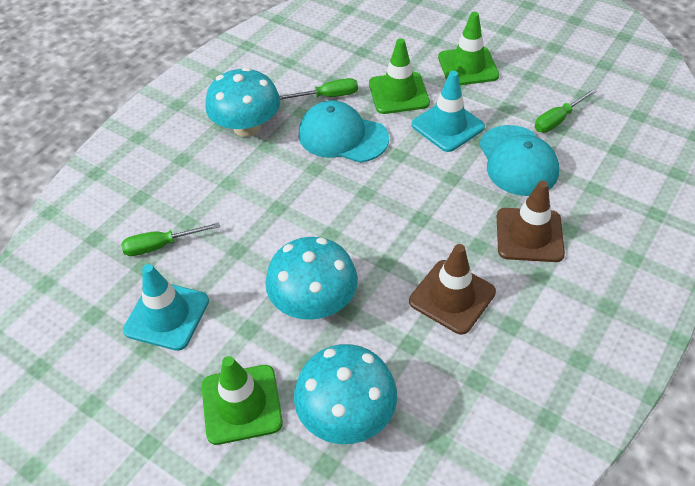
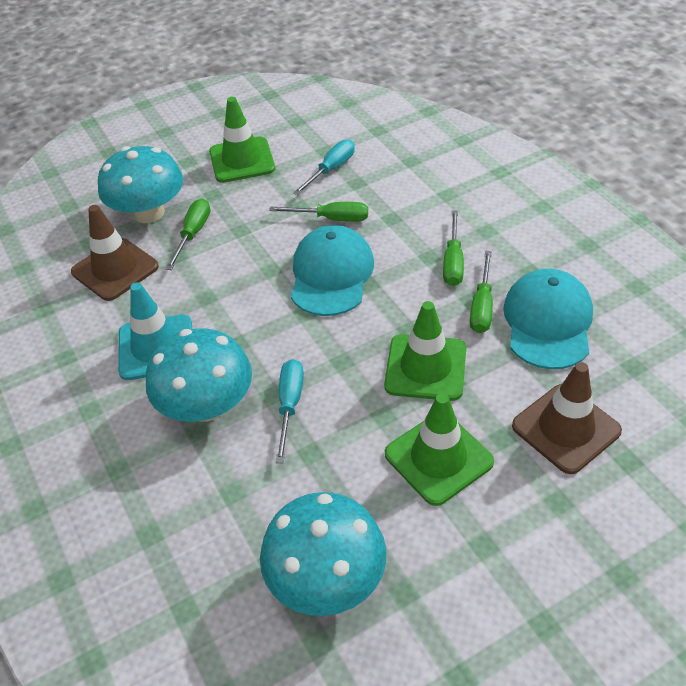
green screwdriver: [121,222,220,256] [280,78,358,100] [535,89,597,133] = 3 -> [166,199,210,270] [269,202,368,222] [443,210,464,286] [470,251,493,333] = 4
turquoise screwdriver: none = 0 -> [276,359,304,463] [293,139,355,195] = 2
turquoise traffic cone: [123,264,209,351] [412,71,485,152] = 2 -> [118,282,192,380] = 1

